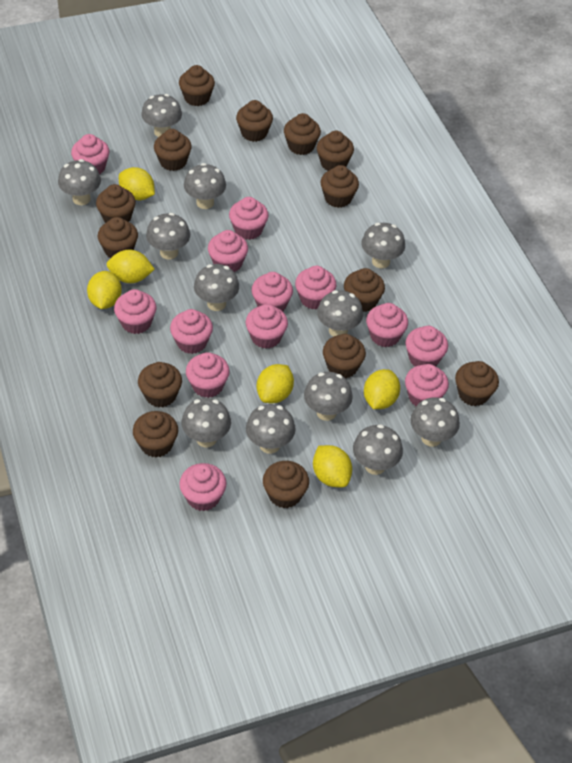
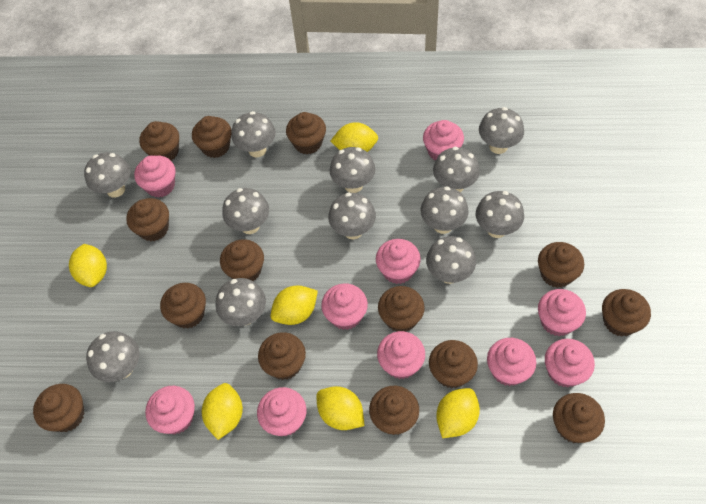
pink cupcake: [71,134,110,174] [114,289,156,334] [170,309,213,354] [179,463,226,511] [186,352,230,398] [208,230,248,272] [229,197,269,240] [246,304,288,349] [252,272,293,312] [295,266,336,310] [366,303,408,347] [405,364,449,406] [406,326,448,367] = 13 -> [134,155,175,198] [145,386,195,434] [257,387,306,436] [321,283,368,330] [376,239,421,284] [377,331,425,379] [423,120,464,160] [487,338,536,386] [538,289,586,336] [545,339,595,388] = 10

